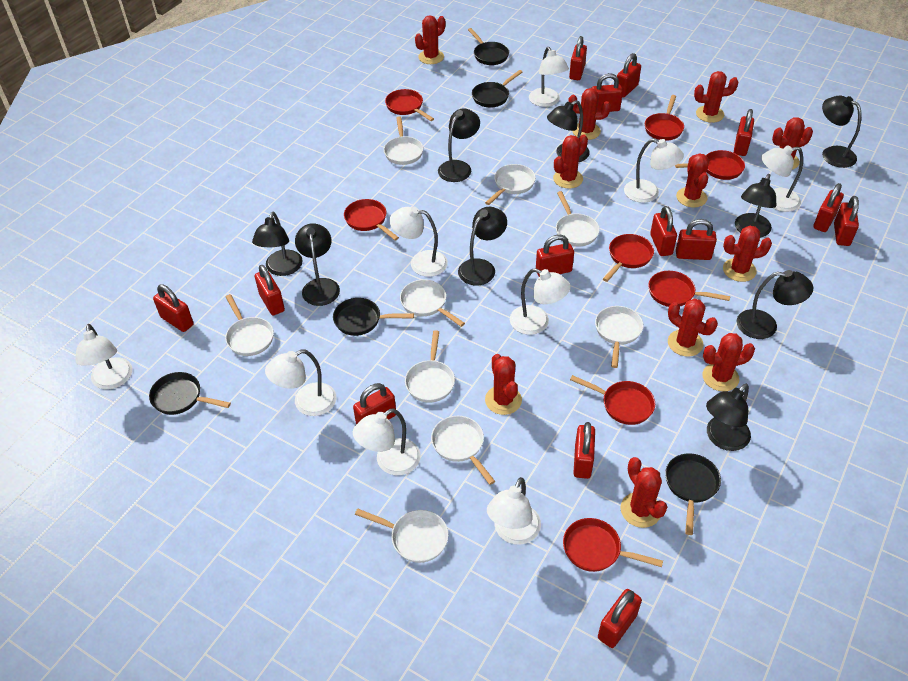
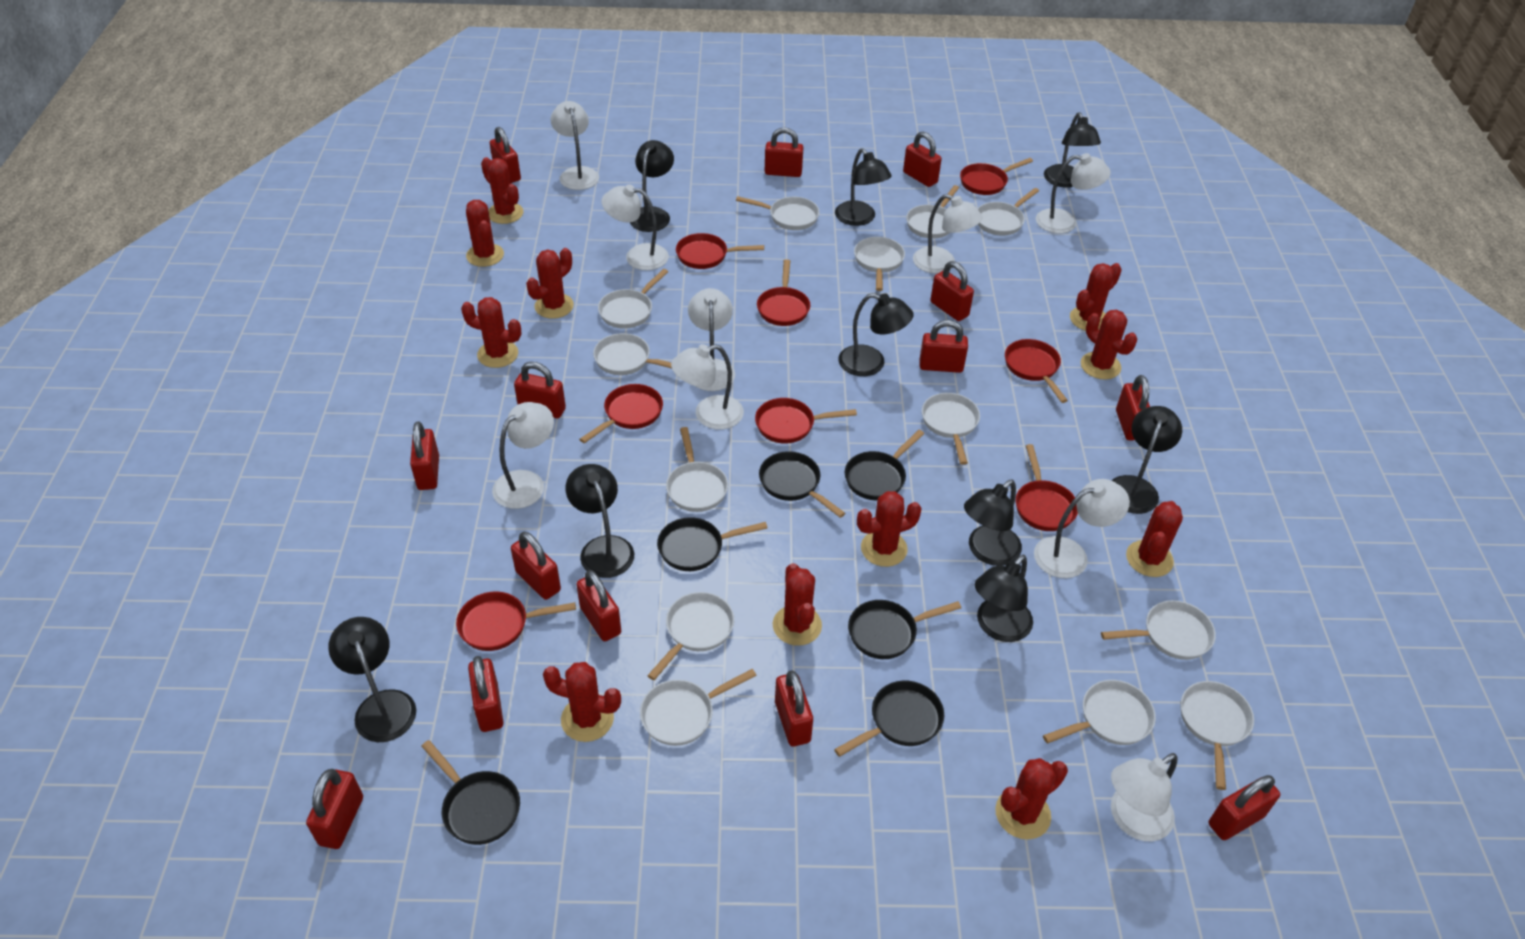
black pan: [149,372,231,415] [333,298,414,336] [468,28,509,65] [472,70,522,107] [665,454,721,535] = 5 -> [421,740,520,845] [657,517,767,571] [759,451,845,518] [834,680,944,757] [845,430,924,500] [848,600,961,659] = 6
white pan: [225,294,274,356] [355,508,449,563] [384,116,423,165] [400,280,465,327] [405,330,455,403] [431,416,495,485] [485,164,536,205] [556,191,600,247] [595,306,643,368] = 9 -> [593,333,672,375] [598,269,668,329] [640,669,757,746] [647,592,734,680] [666,427,728,512] [736,196,820,230] [854,237,905,291] [906,185,959,239] [922,393,980,465] [978,188,1039,236] [1043,680,1156,745] [1101,600,1216,660] [1180,681,1254,790] = 13

